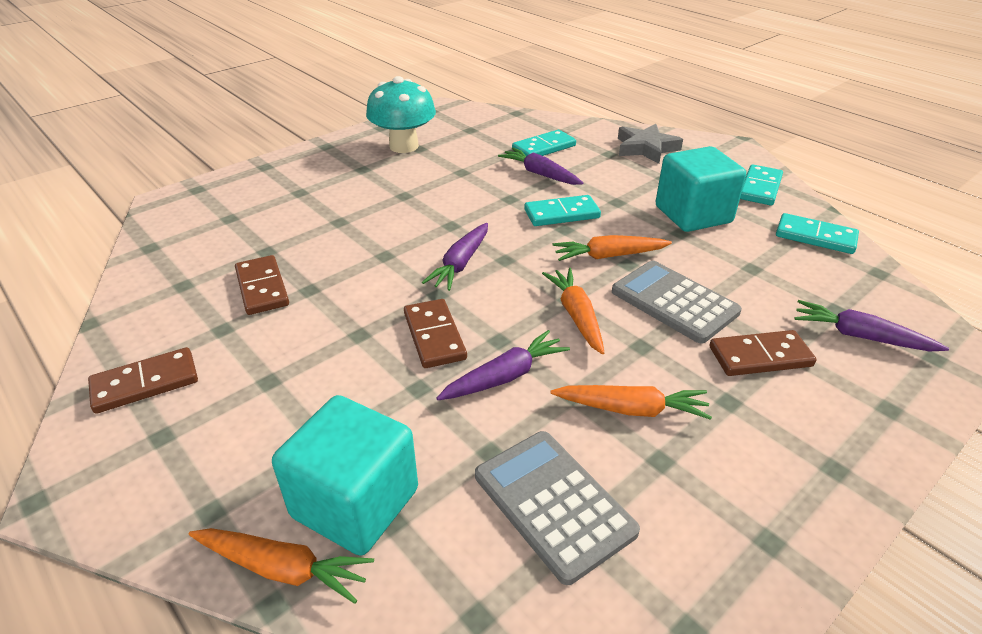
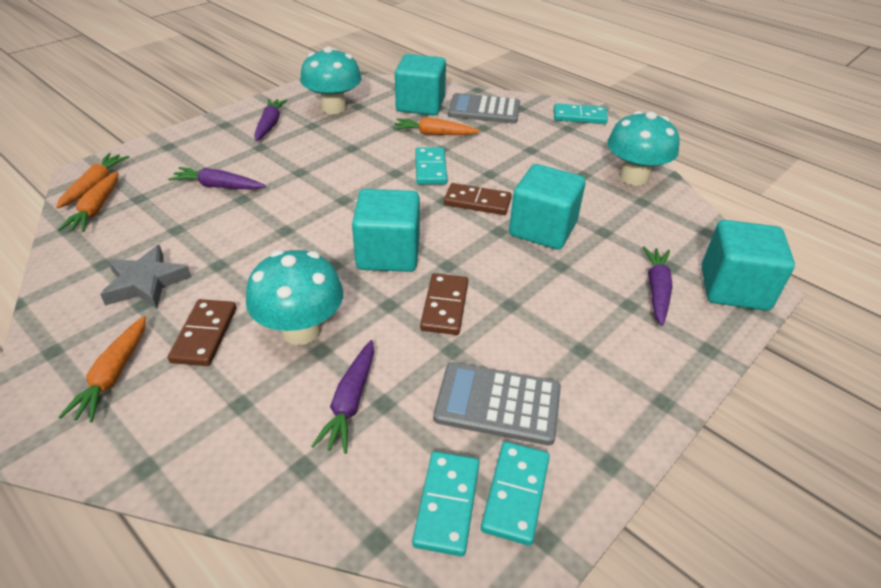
brown domino: [88,347,198,414] [235,255,289,315] [404,299,467,368] [710,330,817,376] = 4 -> [168,299,236,366] [420,273,468,335] [444,183,512,215] = 3
turquoise cube: [272,395,418,556] [655,146,746,232] = 2 -> [352,189,420,272] [395,54,446,115] [509,164,586,250] [702,220,795,311] = 4
turquoise mushroom: [366,76,436,153] = 1 -> [246,250,343,345] [300,47,362,114] [607,111,680,186] = 3

